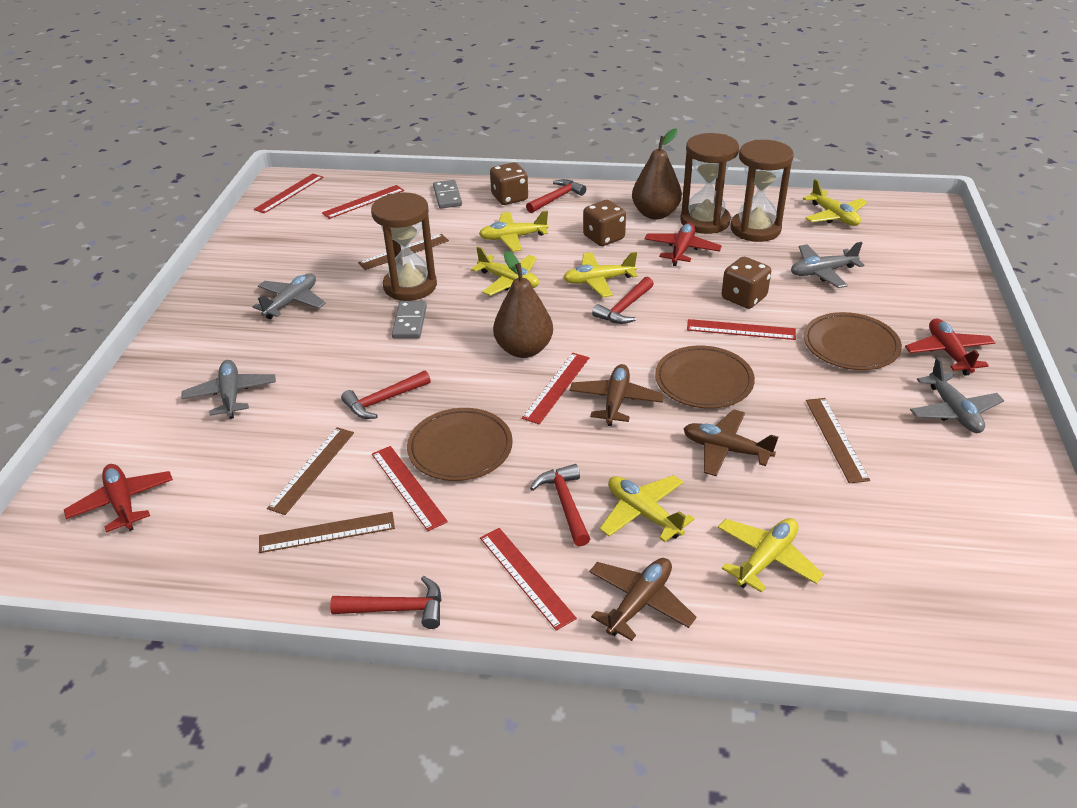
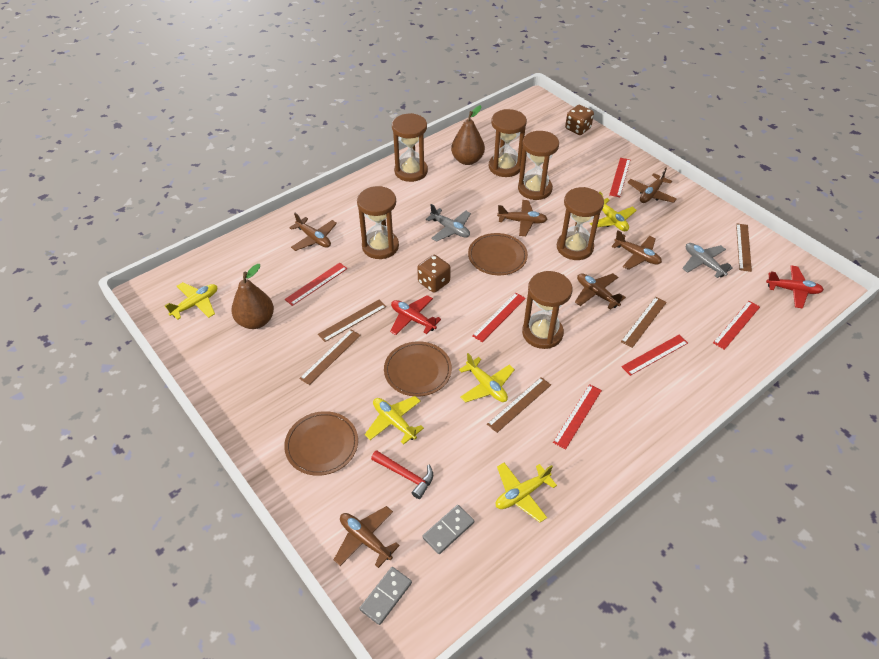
brown dice: [490,162,528,205] [583,200,626,246] [721,257,771,309] = 3 -> [417,255,451,293] [565,105,594,135] = 2
brown hourglass: [371,192,437,301] [680,133,739,234] [731,140,794,242] = 3 -> [357,186,399,259] [392,113,428,182] [489,109,527,177] [518,131,559,200] [522,271,572,349] [557,187,604,260] = 6
brown plane: [570,364,664,426] [589,558,696,641] [683,409,778,476] = 3 -> [289,213,337,251] [334,506,400,568] [497,200,547,236] [575,273,626,310] [611,230,662,270] [627,168,677,203] = 6
brown ruler: [259,512,395,553] [267,427,354,515] [358,234,449,270] [806,398,870,483] = 4 -> [299,329,361,385] [318,299,386,342] [487,377,551,433] [621,297,667,348] [736,223,752,272] = 5
grey plane: [181,360,276,419] [253,273,326,319] [791,242,864,288] [910,358,1004,433] = 4 -> [426,204,471,242] [682,243,733,278] = 2
red hammer: [330,576,442,629] [341,370,431,419] [526,179,586,213] [530,464,590,546] [592,277,654,324] = 5 -> [371,450,433,499] = 1
red plane: [64,464,173,532] [645,223,722,266] [905,319,996,376] = 3 -> [390,295,441,335] [766,265,824,309] = 2
yellow plane: [471,246,539,296] [479,211,549,252] [563,252,638,297] [600,475,694,542] [718,518,824,593] [803,179,868,226] = 6 -> [165,282,217,320] [365,396,424,445] [459,353,515,403] [496,463,557,522] [590,192,637,231] = 5

